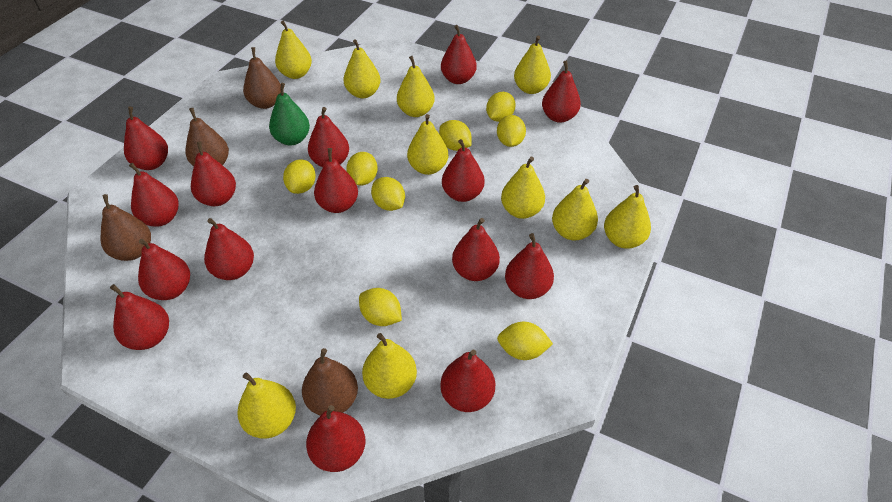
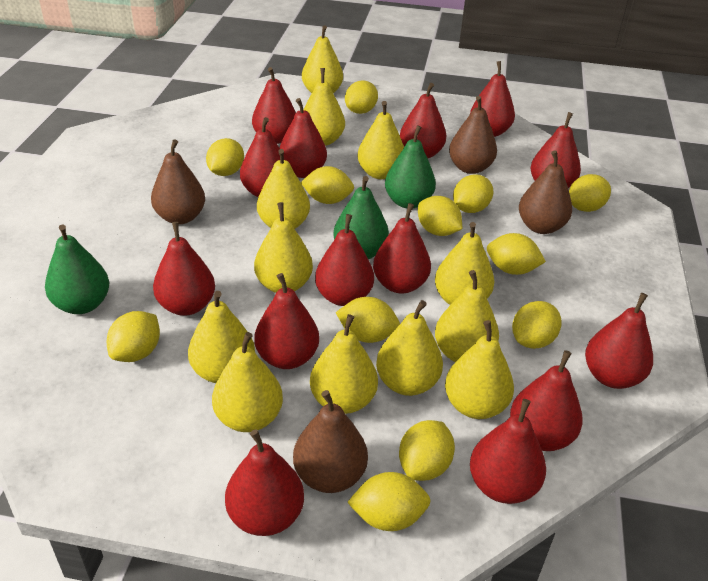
green pear: [269,83,310,145] = 1 -> [45,224,109,314] [334,176,389,259] [385,125,436,208] = 3
red pear: [110,284,169,350] [124,107,168,170] [129,163,179,227] [138,239,190,300] [191,141,236,206] [204,218,254,280] [306,405,365,472] [308,107,349,167] [314,148,358,213] [440,349,495,412] [441,25,477,84] [442,139,485,202] [452,218,500,281] [505,233,554,299] [542,61,581,123] = 15 -> [153,222,215,316] [225,429,304,536] [240,117,286,197] [252,67,296,144] [255,273,319,369] [279,98,327,178] [315,214,374,306] [373,203,431,293] [400,83,446,158] [470,61,515,137] [470,399,546,504] [510,350,583,451] [531,112,581,188] [585,293,653,389] = 14
yellow lemon: [283,159,316,194] [346,152,378,185] [359,288,402,326] [371,177,405,211] [439,120,472,151] [486,92,516,122] [497,115,526,147] [497,322,553,360] = 8 -> [107,311,160,362] [206,138,244,176] [301,166,354,204] [335,297,400,343] [345,80,378,114] [347,472,431,531] [399,420,455,481] [418,196,462,236] [453,175,493,213] [487,233,546,275] [512,301,562,349] [569,174,611,212] = 12
yellow pear: [237,372,296,439] [275,21,312,79] [344,39,381,98] [362,333,417,399] [397,56,435,117] [407,114,448,175] [501,157,545,219] [514,36,551,94] [552,179,598,240] [604,185,651,249] = 10 -> [188,291,255,383] [212,332,283,432] [254,202,313,293] [257,149,310,229] [302,26,343,93] [304,68,345,146] [310,314,378,414] [357,101,404,179] [376,300,443,396] [435,222,494,305] [435,270,499,362] [445,320,514,419] = 12

